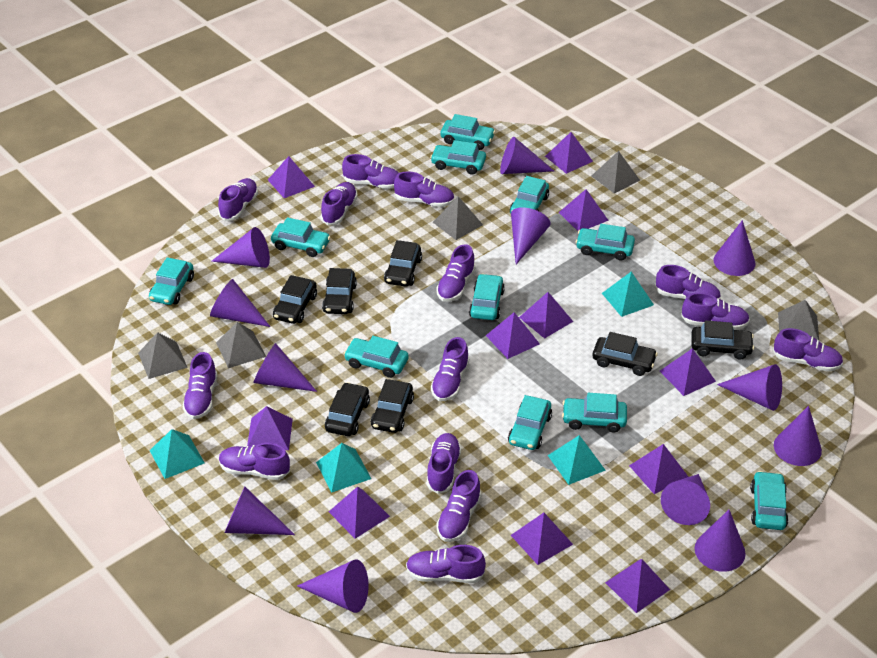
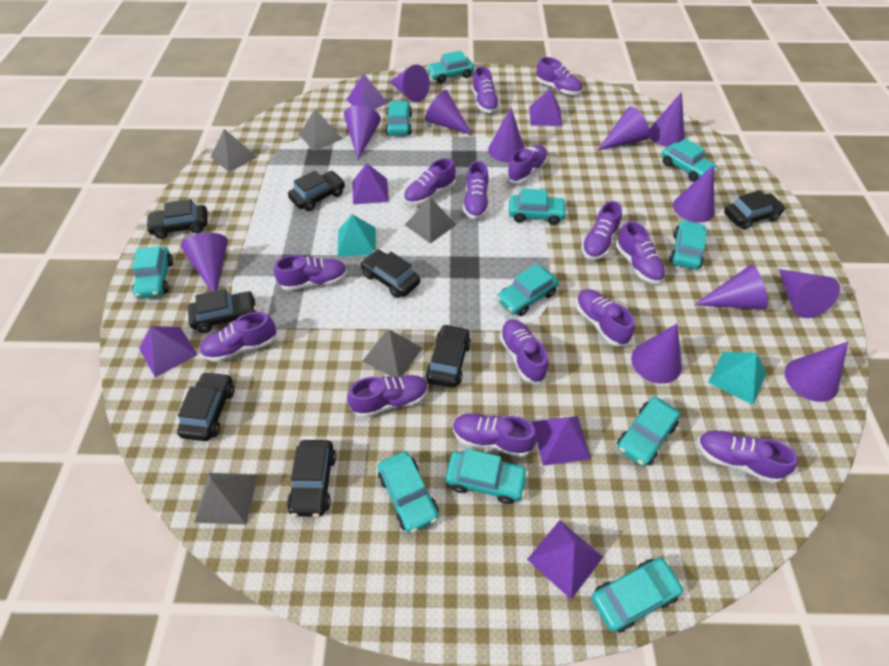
black car: [273,275,317,324] [322,268,357,314] [325,382,370,436] [371,379,414,433] [384,240,422,287] [593,332,658,376] [691,320,754,360] = 7 -> [145,199,208,239] [177,371,235,441] [188,289,257,333] [287,440,336,517] [288,171,345,211] [360,250,420,298] [426,324,471,388] [724,190,785,230] = 8
purple pyramid: [247,406,293,450] [268,156,315,198] [329,486,390,539] [486,312,540,359] [511,513,573,565] [519,292,573,339] [545,132,593,174] [559,189,609,231] [605,559,670,613] [629,444,688,494] [660,348,716,396] = 11 -> [139,326,197,377] [346,74,388,109] [353,163,389,204] [527,520,603,600] [529,89,562,126] [532,416,591,466] = 6
turquoise pyramid: [149,429,205,479] [316,443,371,493] [548,435,606,485] [602,272,654,317] = 4 -> [337,214,376,257] [708,352,767,405] = 2

